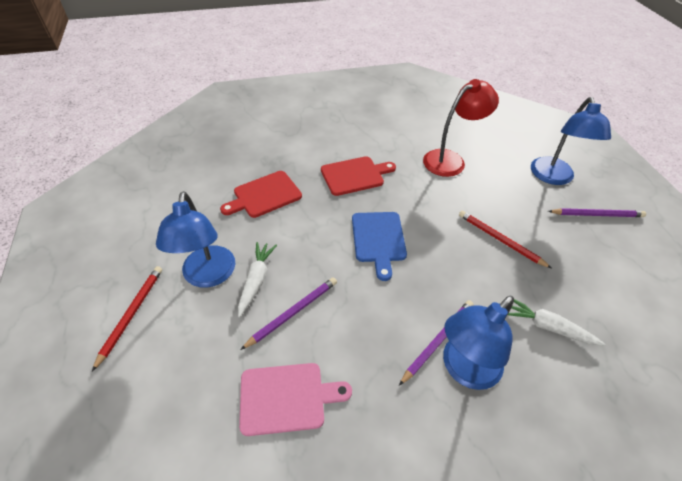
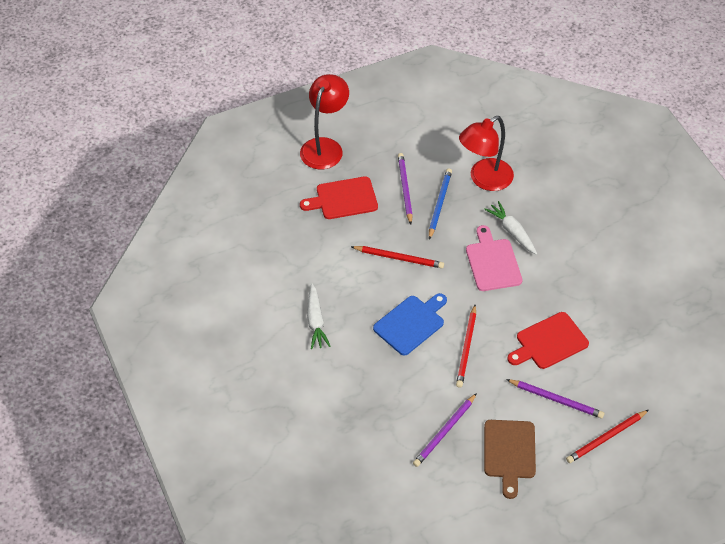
blue lamp: [156,191,236,288] [443,295,514,390] [531,97,611,185] = 3 -> none = 0
blue pencil: none = 0 -> [429,168,452,240] = 1
brown cutting board: none = 0 -> [484,420,536,499] = 1
red lamp: [423,79,499,177] = 1 -> [300,74,349,169] [459,116,514,191] = 2
red pencil: [92,266,162,371] [459,211,552,269] = 2 -> [351,246,444,268] [456,305,476,388] [566,410,649,463] = 3

